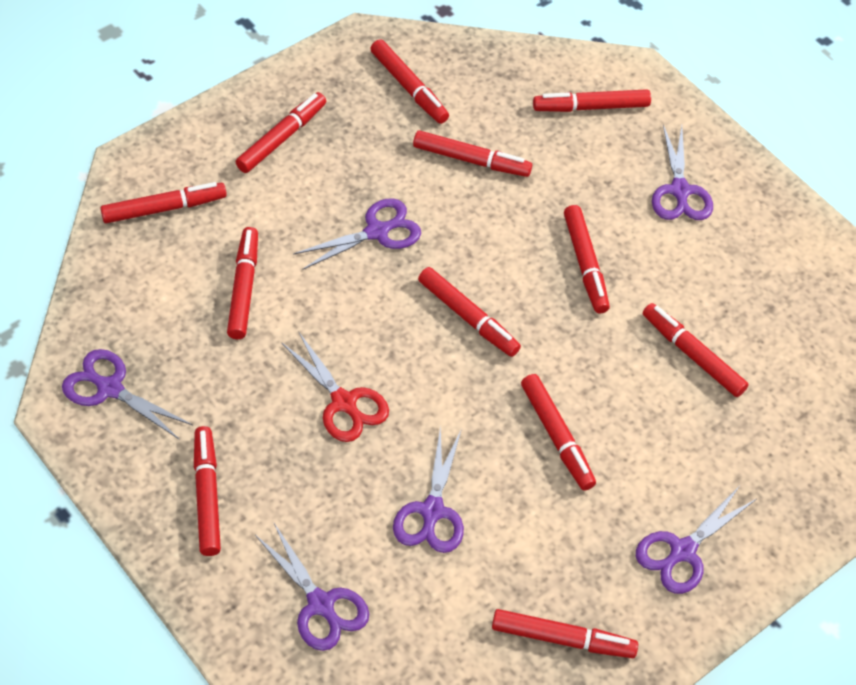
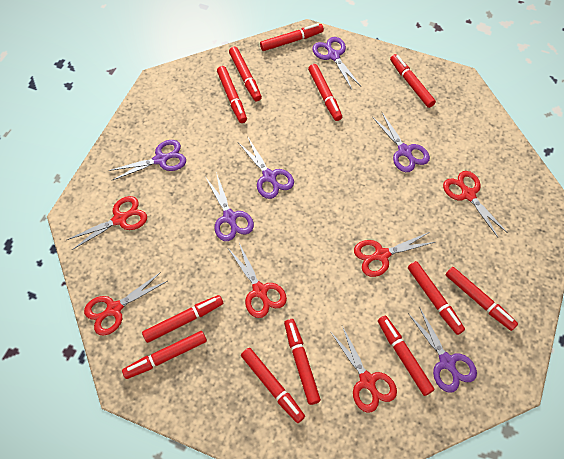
red scissors: [281,331,389,442] = 1 -> [67,196,147,250] [84,272,167,336] [229,243,287,318] [331,326,397,413] [354,232,435,277] [443,171,508,238] = 6

